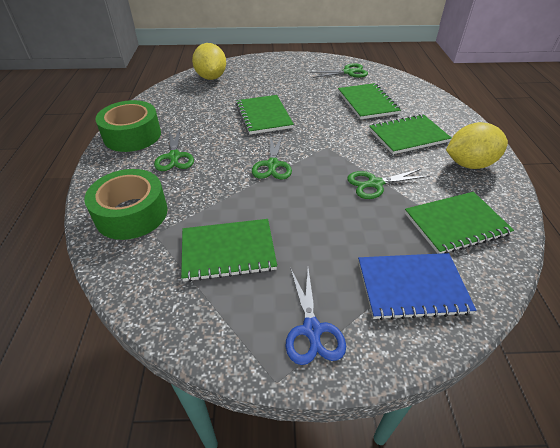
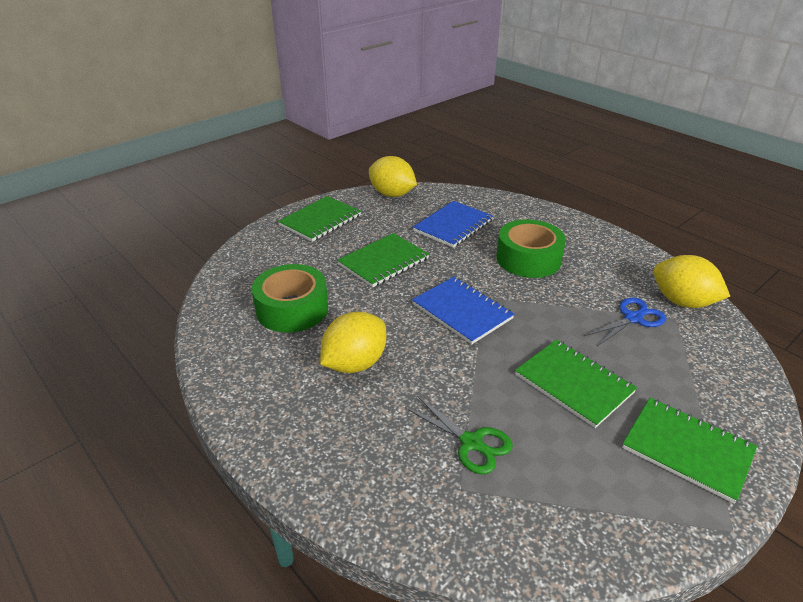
blue notebook: [358,253,476,320] = 1 -> [412,277,514,345] [413,201,493,248] = 2
green notebook: [181,219,277,282] [236,95,294,134] [338,83,401,119] [369,114,451,154] [405,192,514,254] = 5 -> [278,196,361,242] [337,233,429,287] [515,339,637,428] [622,398,757,504] = 4
green scissors: [154,127,194,171] [252,134,292,179] [310,63,368,78] [347,169,429,199] = 4 -> [405,396,513,474] = 1
yellow lemon: [192,43,226,80] [446,122,508,169] = 2 -> [320,312,386,373] [369,156,417,197] [653,255,730,308] = 3

